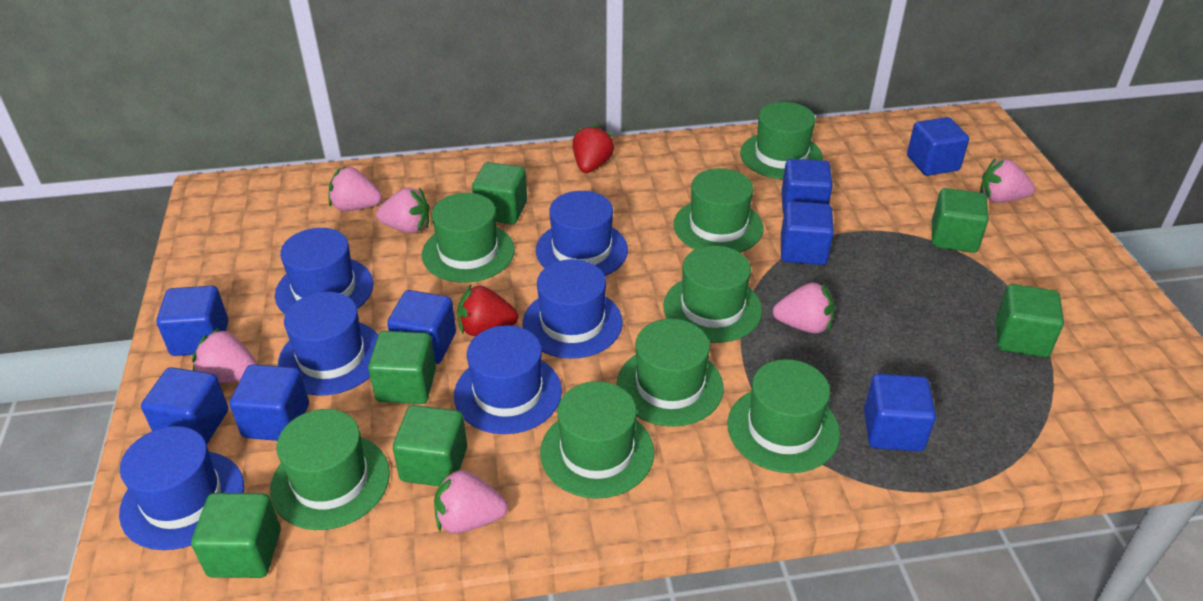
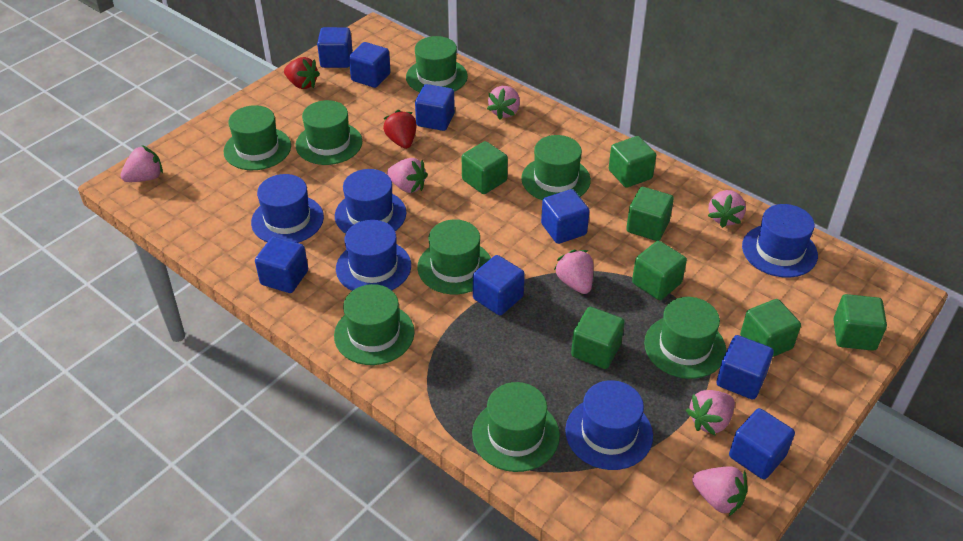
blue hat: [119,426,244,550] [275,228,373,314] [278,292,378,396] [454,325,562,434] [523,259,623,359] [536,191,628,276] = 6 -> [251,174,324,243] [335,169,406,234] [336,220,411,291] [565,380,653,470] [742,204,818,278] = 5
green cube: [191,493,281,578] [368,331,436,404] [393,405,467,486] [472,162,527,224] [932,188,989,253] [996,284,1064,357] = 6 -> [462,141,508,194] [571,307,625,369] [609,136,656,188] [626,187,674,241] [632,241,687,300] [740,299,801,357] [833,294,887,351] = 7
pink strawberry: [192,328,258,383] [328,166,382,211] [376,187,430,233] [434,468,508,533] [773,282,835,333] [980,158,1035,203] = 6 -> [120,145,163,182] [387,158,428,193] [487,86,520,120] [554,250,593,294] [686,390,735,436] [692,466,748,516] [708,190,746,228] = 7

